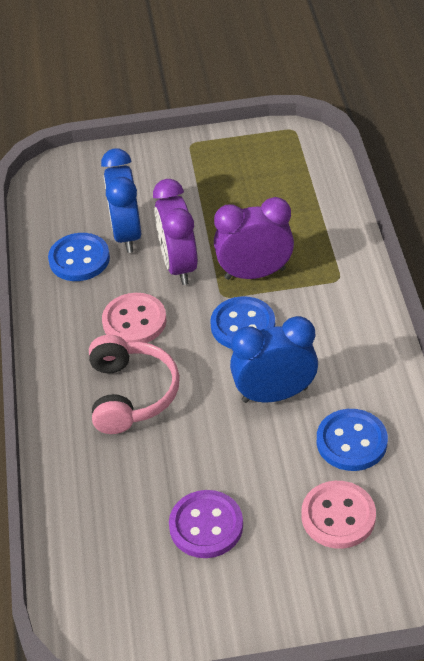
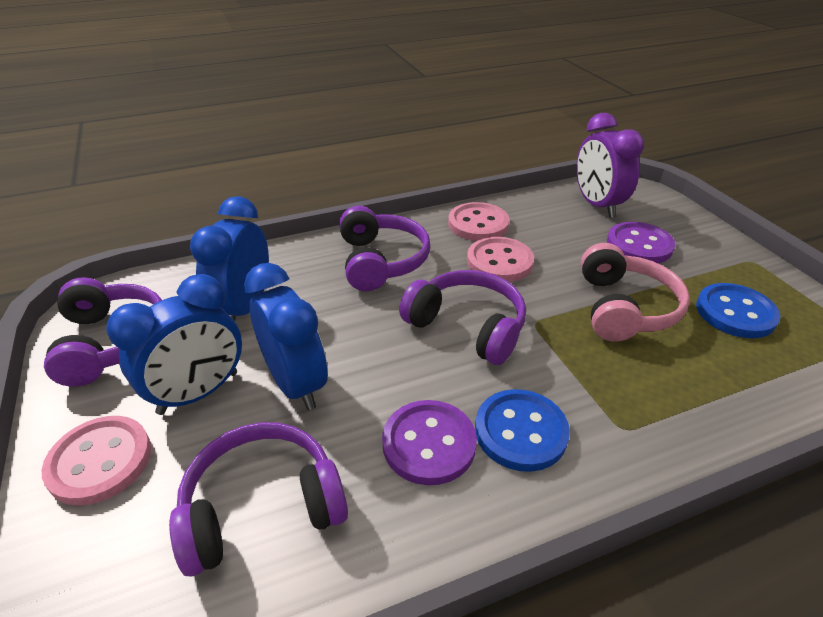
blue button: [48,233,110,281] [210,296,275,349] [317,409,388,471] = 3 -> [475,389,570,472] [696,283,781,338] = 2
blue clock: [101,148,141,253] [230,316,318,403] = 2 -> [106,274,242,415] [190,196,269,321] [244,263,328,410] = 3
pink button: [102,293,167,343] [301,481,376,549] = 2 -> [42,416,151,506] [448,202,509,241] [467,237,534,282] = 3
purple button: [169,490,243,558] = 1 -> [382,400,477,485] [607,222,675,263] = 2
purple clock: [153,179,198,285] [214,197,294,280] = 2 -> [576,113,644,218] = 1
purple headphones: none = 0 -> [44,277,162,387] [169,422,348,577] [339,206,431,291] [399,270,526,365] = 4

